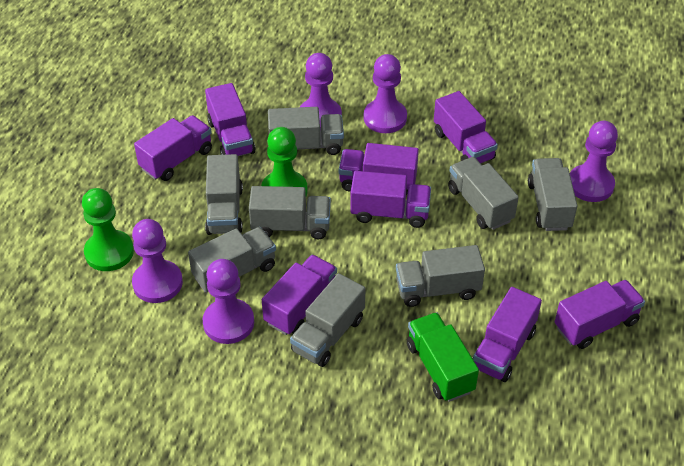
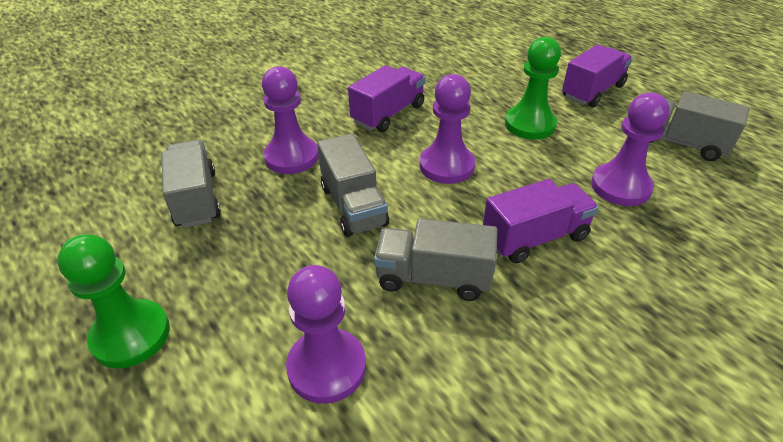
green truck: [407,312,479,402] = 1 -> none = 0
grey truck: [188,227,276,293] [205,154,243,235] [249,186,331,239] [268,107,344,155] [290,273,366,367] [396,245,485,307] [448,157,519,230] [528,158,577,231] = 8 -> [162,140,221,228] [317,133,389,237] [374,219,497,301] [649,91,749,161] = 4
purple pawn: [132,219,183,303] [203,259,254,344] [300,53,342,131] [364,54,407,133] [570,121,618,202] = 5 -> [262,66,319,174] [286,265,366,404] [420,74,475,184] [591,93,670,206] = 4
purple truck: [134,115,212,181] [205,83,255,156] [262,255,337,335] [339,143,419,195] [350,171,431,228] [434,91,498,163] [472,287,542,382] [555,280,645,349] = 8 -> [348,65,425,132] [483,179,599,264] [562,45,633,107] = 3

